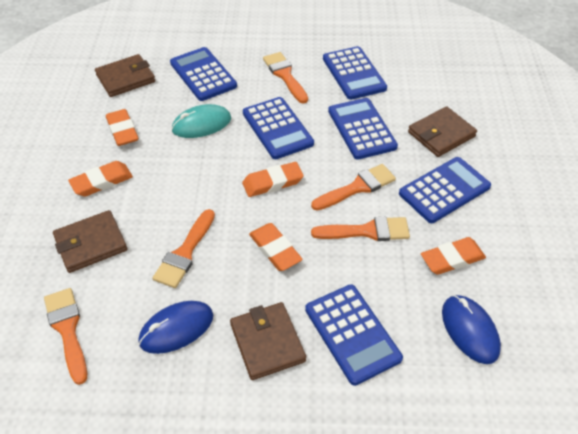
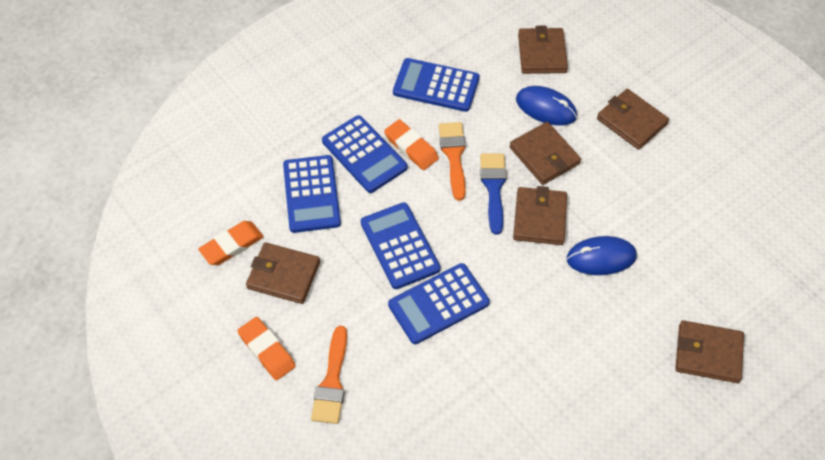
blue brush: none = 0 -> [480,153,507,235] = 1
blue calculator: [170,47,237,101] [243,97,314,159] [305,284,403,386] [323,46,387,100] [328,98,398,160] [399,157,491,223] = 6 -> [283,155,341,233] [322,115,408,193] [361,202,441,289] [388,263,490,344] [393,58,480,112] = 5
brown wallet: [53,210,127,273] [95,54,155,97] [230,302,306,380] [408,106,477,157] = 4 -> [246,242,320,304] [510,122,581,185] [513,186,567,245] [518,26,568,74] [597,89,669,150] [675,320,744,383] = 6
orange brush: [44,288,87,385] [153,209,215,288] [263,52,308,103] [311,164,396,210] [311,217,410,241] = 5 -> [311,326,347,424] [439,122,466,201] = 2
orange eraser: [68,161,133,197] [106,109,138,146] [242,162,304,197] [249,223,303,271] [421,237,486,275] = 5 -> [198,221,264,265] [237,317,296,380] [384,119,439,170] = 3
turquoise mouse: [171,104,231,138] = 1 -> none = 0

